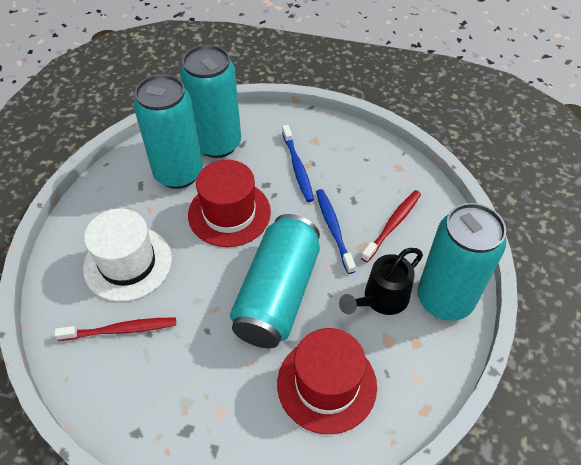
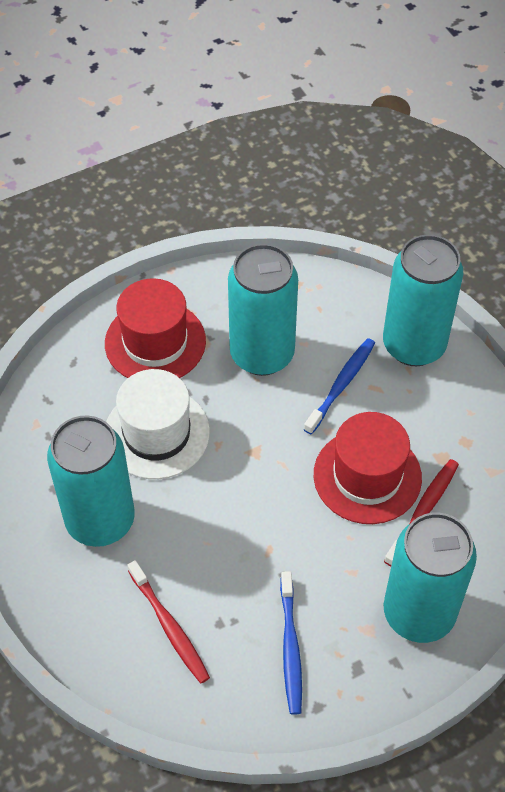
black watering can: [339,248,423,315] = 1 -> none = 0

